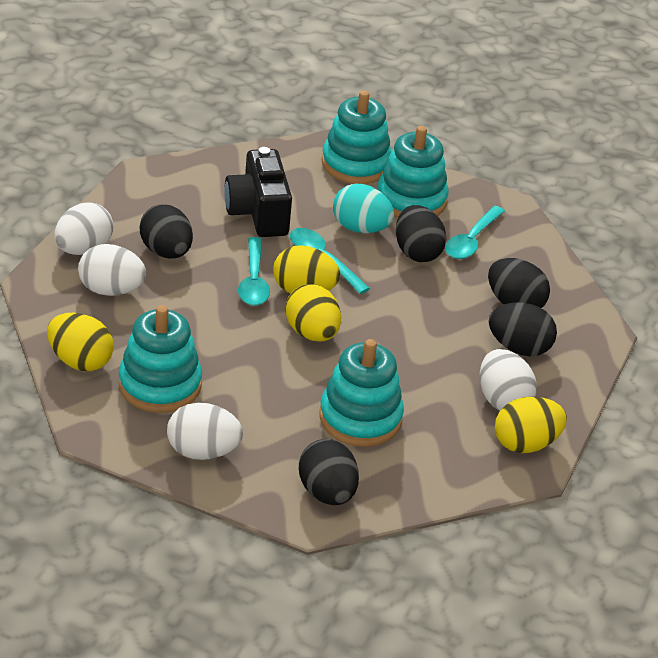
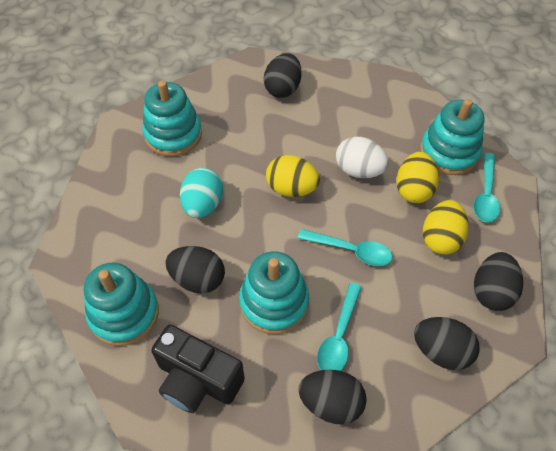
white egg: [54,202,113,255] [78,244,146,296] [167,403,243,460] [480,349,537,410] = 4 -> [336,137,389,178] = 1
yellow egg: [47,313,114,371] [273,245,340,294] [286,284,341,342] [495,397,567,453] = 4 -> [266,155,320,197] [396,152,439,203] [423,200,468,255] = 3

